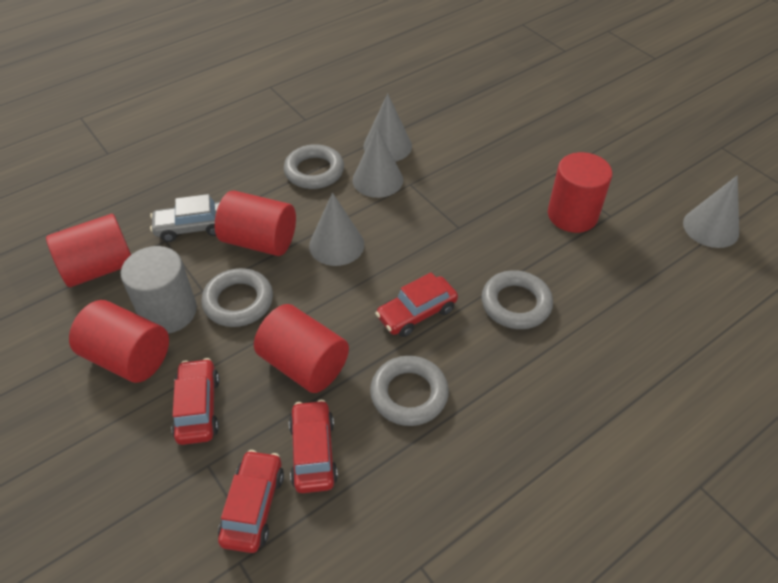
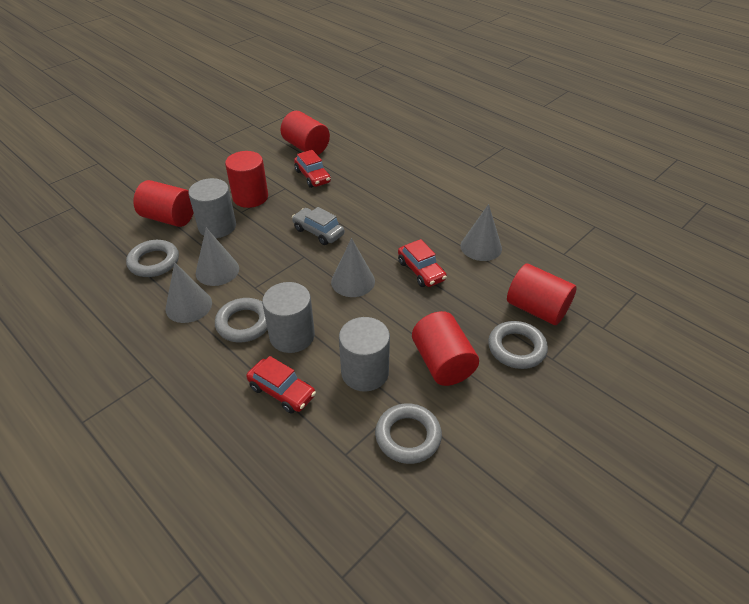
grey cylinder: [121,246,197,334] = 1 -> [188,178,236,238] [262,282,315,353] [339,317,390,392] = 3
red car: [172,358,220,445] [218,450,284,553] [289,400,338,493] [375,272,458,337] = 4 -> [246,356,316,414] [294,150,331,188] [398,239,447,287] = 3

